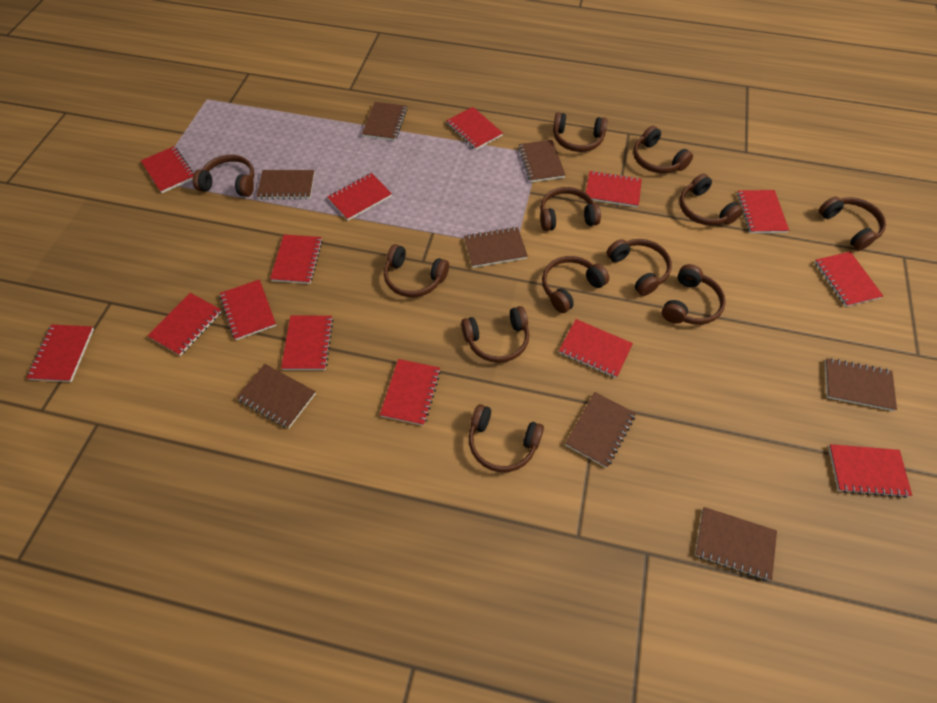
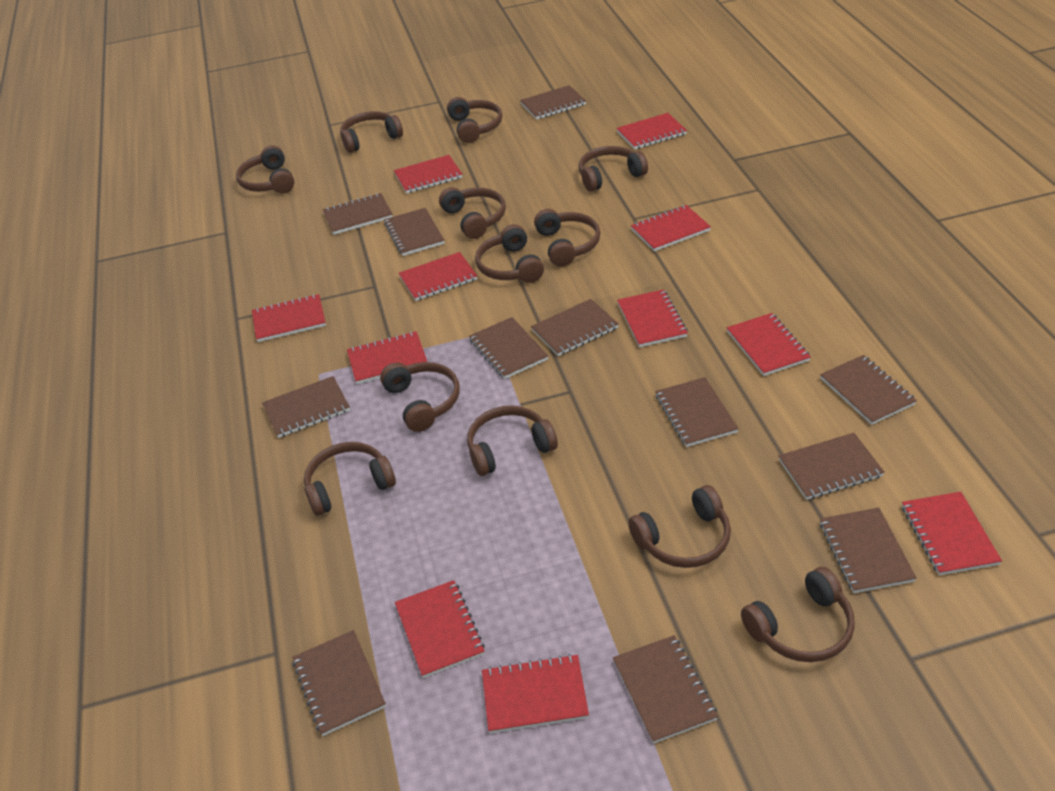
brown notebook: [236,364,316,428] [257,170,315,200] [362,102,407,141] [464,227,528,268] [518,140,565,182] [565,392,636,468] [695,507,777,581] [825,358,897,411] = 8 -> [262,376,350,438] [292,630,386,736] [323,193,393,235] [384,208,444,256] [469,317,548,379] [520,85,586,120] [531,299,619,356] [613,635,718,744] [655,377,739,447] [779,433,885,500] [820,355,917,425] [820,508,917,593] = 12
red notebook: [27,325,94,382] [141,146,194,193] [147,293,222,356] [220,279,276,340] [270,234,323,284] [281,316,333,370] [327,173,392,221] [380,359,441,426] [446,107,503,150] [559,319,633,378] [586,171,642,208] [737,190,789,233] [814,252,883,307] [829,444,912,498] = 14 -> [252,294,326,342] [347,331,427,384] [394,155,462,194] [395,580,485,678] [398,252,477,301] [482,654,589,733] [616,113,687,150] [617,289,688,347] [631,205,711,251] [727,313,811,376] [902,492,1002,575] = 11

